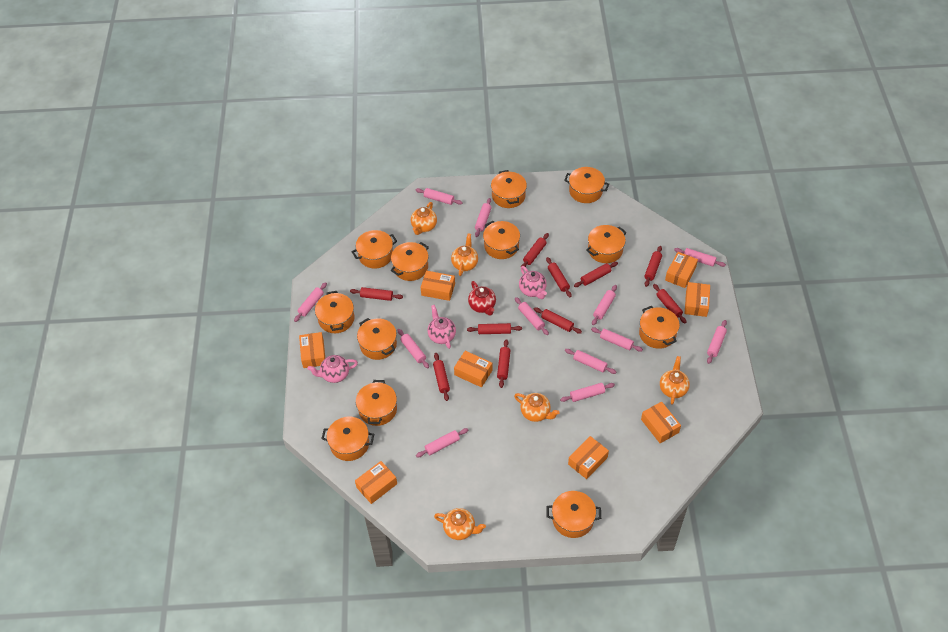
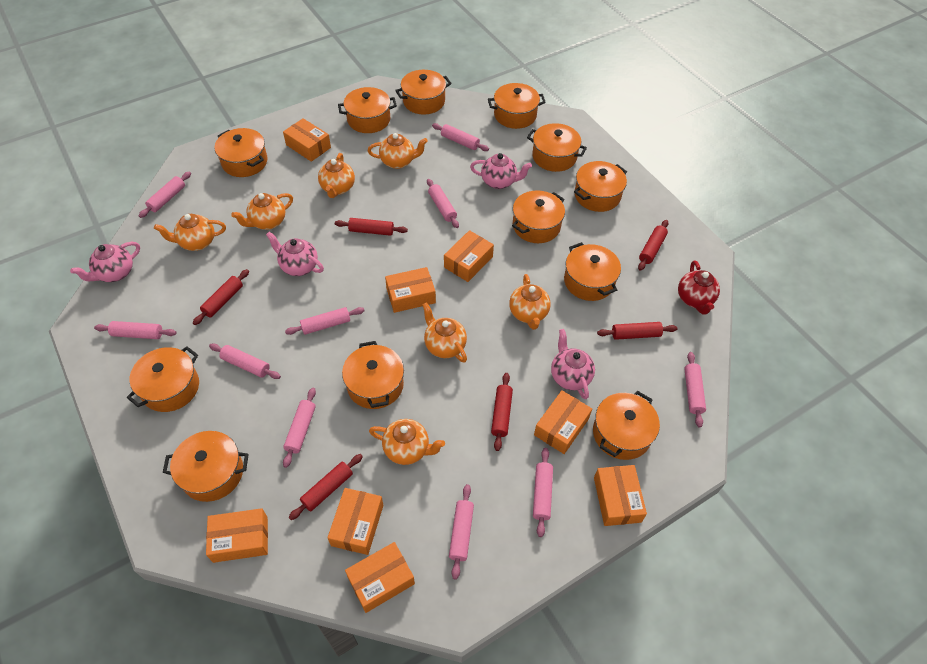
orange teapot: [411,202,437,235] [434,508,486,540] [451,233,478,276] [514,393,560,422] [660,356,690,405] = 5 -> [154,214,226,251] [231,193,293,230] [318,153,355,198] [368,133,428,169] [369,419,445,465] [422,302,467,363] [509,274,551,330] = 7
pink rolling pin: [294,282,327,322] [398,329,429,368] [415,188,463,205] [416,428,468,457] [475,198,492,237] [515,297,549,335] [560,383,615,402] [565,349,616,374] [591,327,643,352] [592,285,617,325] [674,248,726,267] [707,320,727,364] = 12 -> [94,321,177,339] [139,172,191,218] [209,344,281,379] [283,388,316,468] [285,307,365,335] [427,179,459,228] [432,123,489,151] [449,484,474,580] [533,448,553,537] [684,352,706,428] = 10
pink teapot: [307,355,358,383] [428,305,456,349] [519,266,547,299] = 3 -> [70,242,140,282] [266,232,324,276] [470,153,532,189] [551,329,595,399] = 4
red rolling pin: [350,287,403,301] [433,353,450,401] [467,323,522,334] [497,339,511,388] [521,233,549,267] [534,307,582,334] [546,257,572,297] [574,262,618,287] [644,246,662,287] [653,284,687,323] = 10 -> [193,269,249,325] [289,454,363,520] [335,218,408,236] [491,373,513,451] [597,322,677,340] [638,220,669,271] = 6

